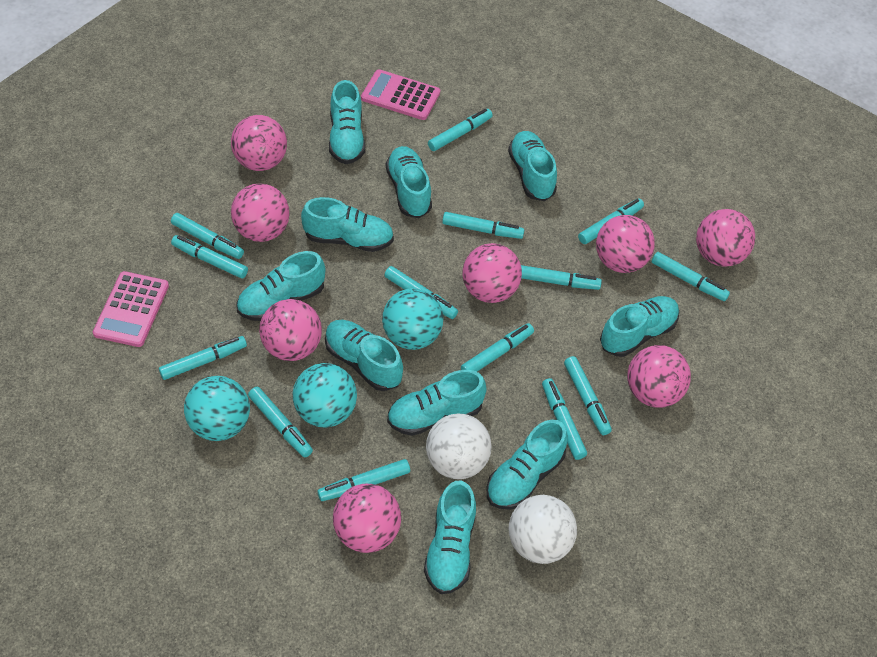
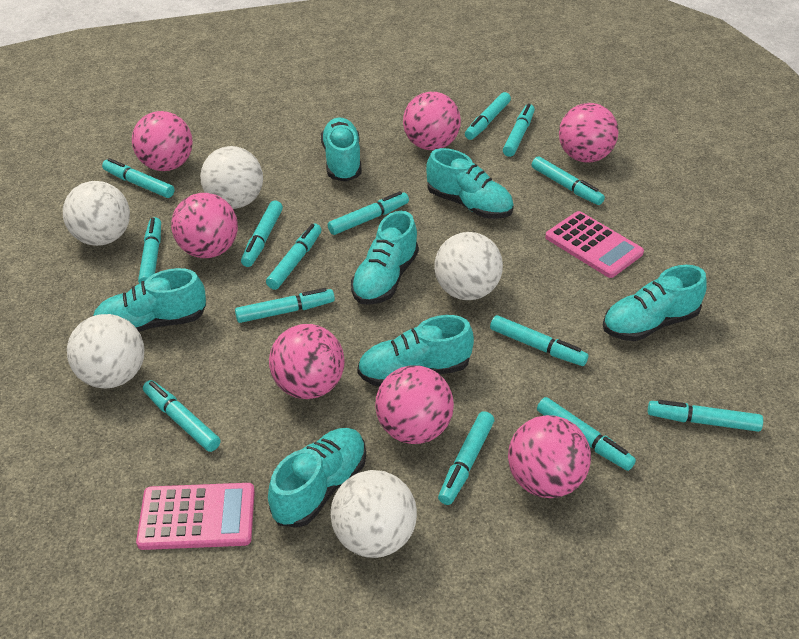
pink ball: [231,115,287,171] [231,183,290,242] [259,299,322,361] [333,484,401,553] [462,243,522,303] [596,215,655,273] [627,345,691,408] [696,209,755,267] = 8 -> [132,111,193,171] [171,193,238,258] [269,324,345,399] [375,365,454,444] [403,92,461,150] [508,415,591,498] [559,103,618,163] = 7
turquoise ball: [184,376,250,441] [292,363,357,427] [382,288,443,350] = 3 -> none = 0
turquoise shoe: [236,251,325,321] [301,197,394,252] [325,320,403,391] [329,80,365,164] [386,146,432,218] [387,370,486,436] [424,480,476,594] [486,420,568,510] [508,131,557,201] [600,296,679,357] = 10 -> [94,268,206,332] [268,428,366,528] [321,117,362,182] [351,211,419,305] [357,315,474,387] [426,148,514,219] [603,265,707,341] = 7
white ball: [426,413,492,479] [509,495,577,564] = 2 -> [63,181,130,246] [67,314,144,388] [200,146,263,209] [331,470,417,558] [434,232,503,300] = 5

